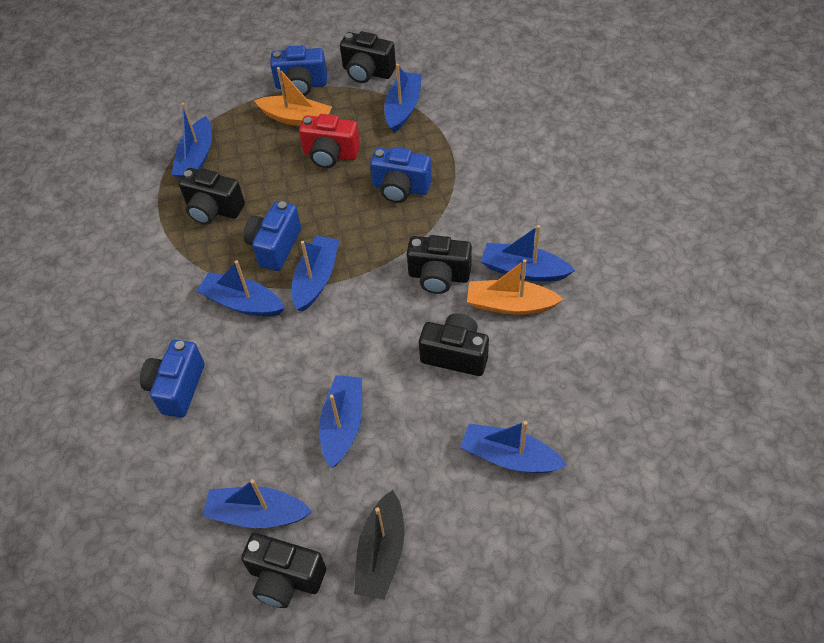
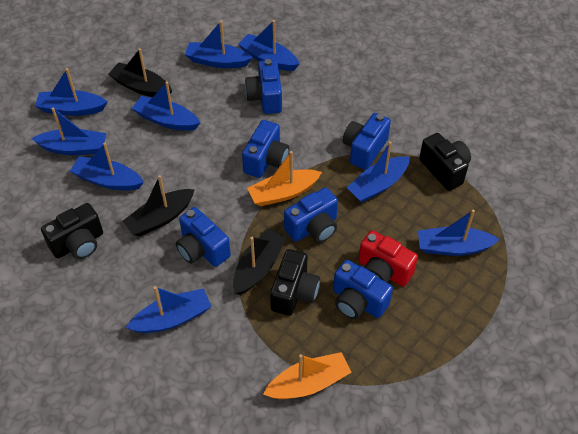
black boat: [354,490,404,600] = 1 -> [109,48,172,97] [122,175,195,236] [233,229,286,295] = 3
black camera: [179,168,245,225] [241,533,326,608] [340,31,396,83] [407,235,472,294] [419,314,489,376] = 5 -> [41,203,103,259] [270,249,320,316] [419,133,471,191] = 3
blue boat: [171,103,212,179] [197,260,285,317] [203,479,312,528] [292,236,339,312] [319,375,362,468] [384,64,422,133] [460,421,567,473] [481,225,575,281] = 8 -> [31,107,106,155] [35,68,107,116] [70,143,144,190] [126,286,212,333] [132,81,200,131] [184,21,253,68] [238,20,300,71] [347,141,410,203] [418,209,500,256] = 9
blue camera: [140,340,205,418] [244,201,301,271] [270,45,327,96] [370,147,432,203] = 4 -> [176,207,231,267] [242,120,289,178] [245,59,282,114] [284,187,338,242] [333,260,393,319] [343,113,391,170] = 6

